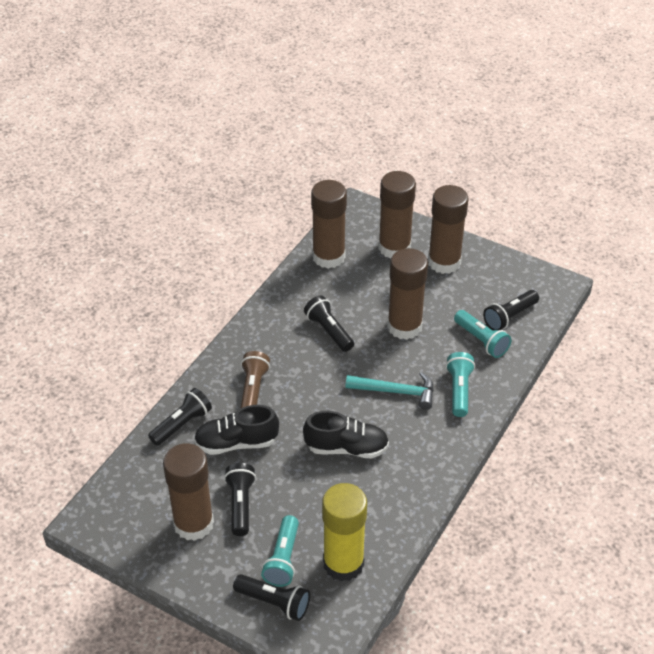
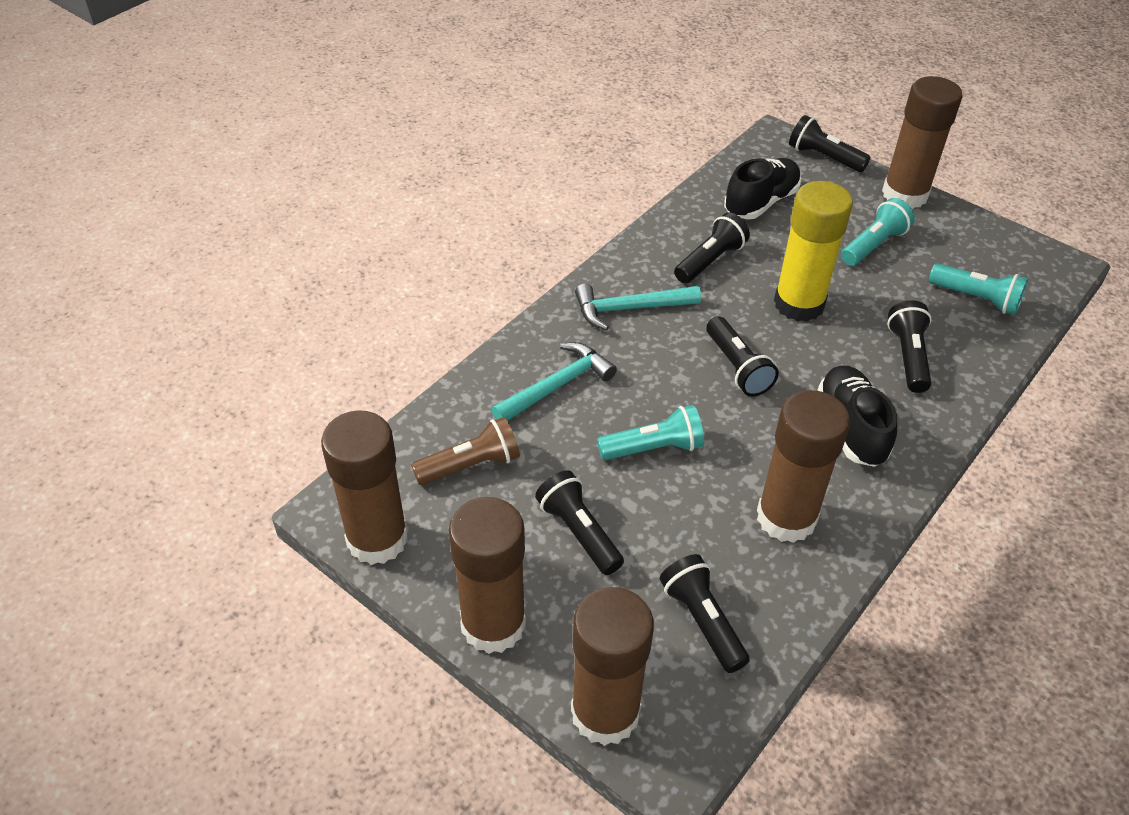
black flashlight: [148,388,212,446] [224,463,256,536] [233,574,310,621] [304,296,354,352] [483,290,539,330] = 5 -> [535,470,624,575] [660,554,750,673] [674,213,750,283] [706,316,779,396] [789,115,871,172] [887,300,932,393] = 6
turquoise hammer: [345,372,434,410] = 1 -> [491,342,617,421] [575,284,701,330] = 2

